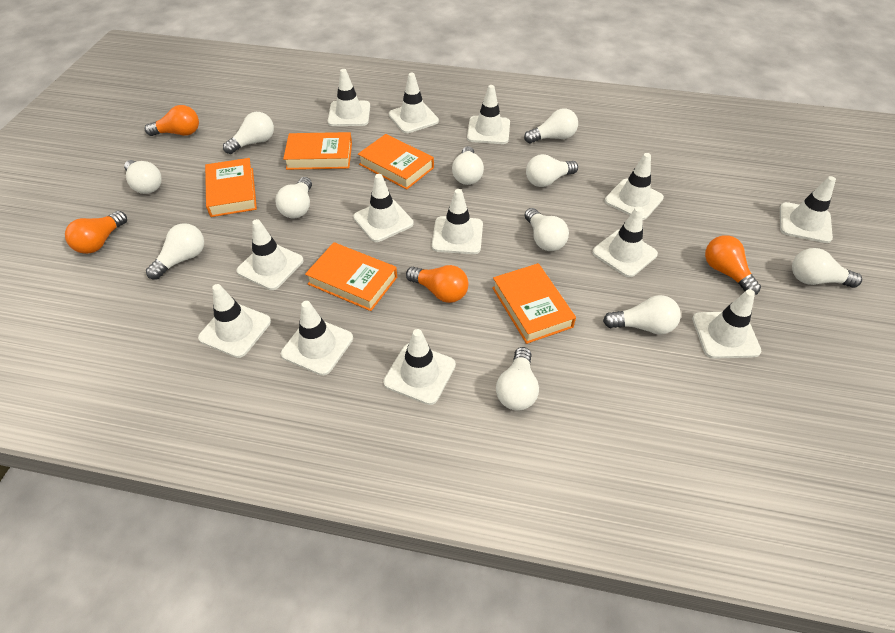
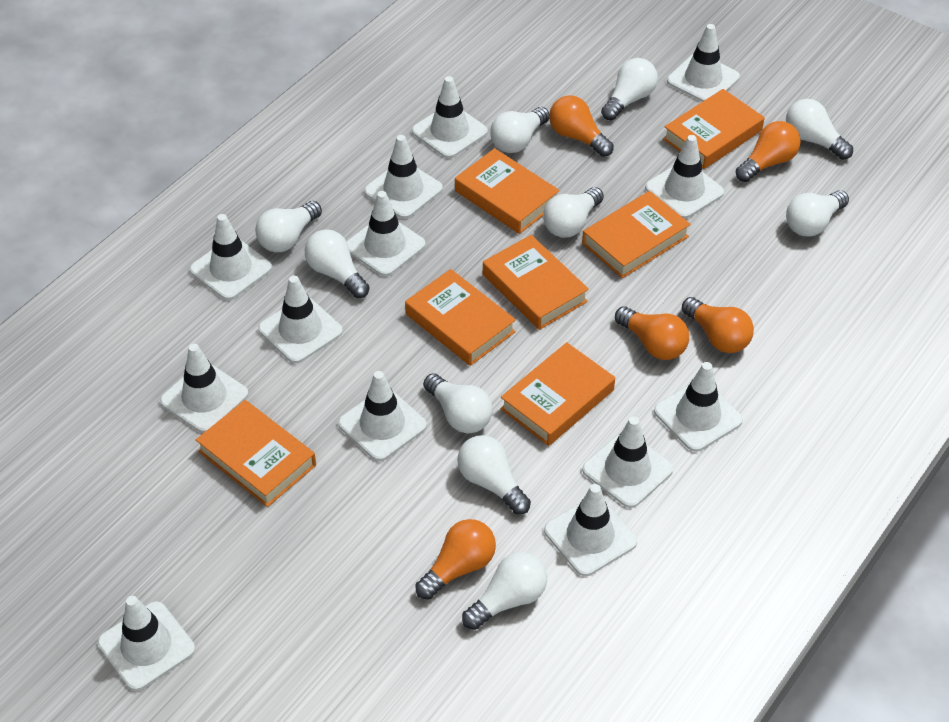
orange book: [205,158,257,217] [283,132,352,170] [305,242,397,311] [358,134,434,190] [492,263,576,344] = 5 -> [196,400,316,507] [405,269,516,366] [455,148,560,234] [483,235,589,330] [500,342,615,446] [582,191,691,278] [663,89,765,169] = 7
orange light bulb: [65,211,127,254] [145,105,199,136] [406,265,468,303] [705,235,761,295] = 4 -> [415,519,496,599] [549,95,614,157] [615,306,689,360] [682,297,754,353] [736,121,801,182] = 5
white light bulb: [124,160,162,194] [146,223,204,280] [223,112,274,154] [276,177,312,218] [452,146,484,185] [496,347,539,411] [524,109,578,143] [525,208,569,251] [526,154,578,187] [603,295,681,334] [792,248,862,288] = 11 -> [255,201,322,253] [305,229,370,298] [423,373,493,434] [457,435,531,514] [462,552,547,630] [490,107,549,153] [543,187,604,238] [601,58,658,120] [786,99,853,160] [786,190,849,237] = 10

